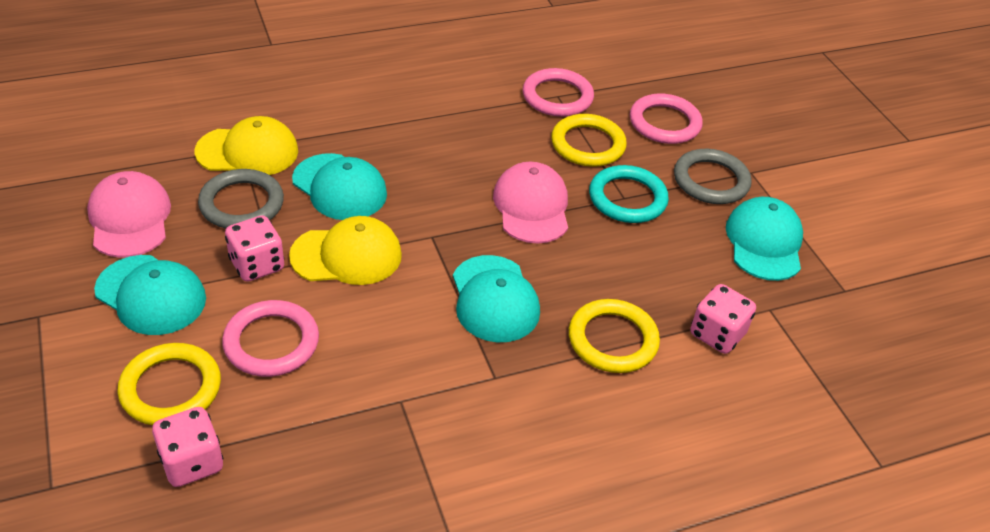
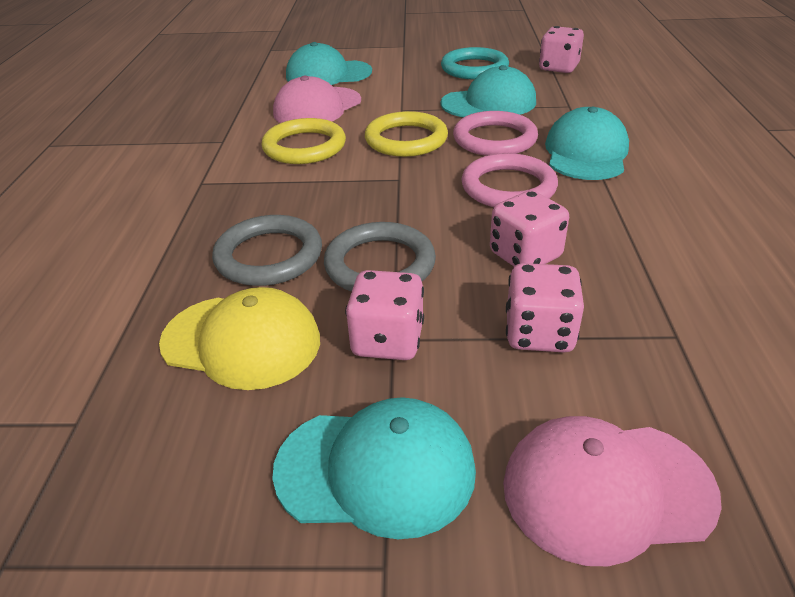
pink dice: [152,407,223,487] [225,215,284,282] [690,284,756,354] = 3 -> [345,270,424,360] [490,190,569,266] [506,263,584,352] [539,26,584,73] = 4
pink ring: [222,300,319,377] [523,68,594,117] [630,93,703,144] = 3 -> [453,111,538,156] [462,153,558,207] = 2
yellow cap: [195,116,298,175] [289,216,402,285] = 2 -> [159,287,320,390] = 1
yellow ring: [117,343,221,425] [551,114,627,167] [569,299,660,373] = 3 -> [261,118,346,164] [365,111,448,157] = 2

